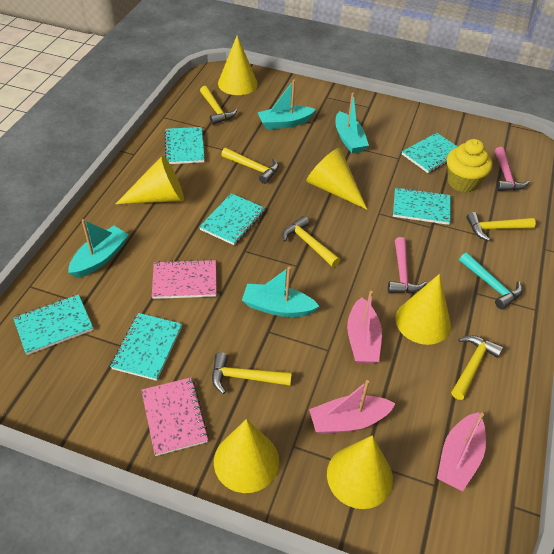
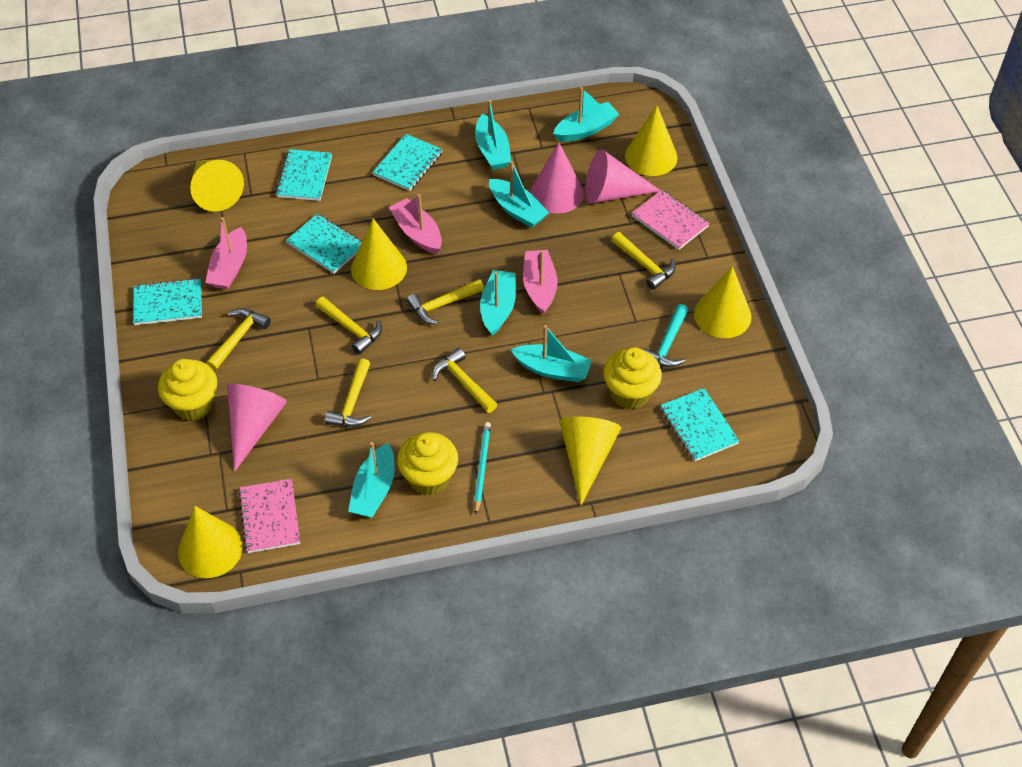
pink cone: none = 0 -> [227,384,287,472] [530,143,584,214] [585,150,661,204] = 3
pink hammer: [388,237,427,293] [495,147,530,191] = 2 -> none = 0
turquoise boat: [68,219,129,278] [242,267,320,317] [258,79,316,129] [336,93,369,154] = 4 -> [348,442,395,518] [475,100,511,170] [480,270,516,336] [489,161,549,228] [511,325,592,382] [553,87,619,142] = 6
turquoise notebook: [13,294,93,355] [110,313,182,381] [164,127,205,164] [199,193,265,245] [393,187,450,225] [402,133,458,173] = 6 -> [133,278,202,325] [276,149,332,201] [286,214,362,274] [372,134,443,191] [660,388,740,461] = 5
turquoise pencil: none = 0 -> [474,422,491,514] = 1
yellow cupcake: [447,139,492,193] = 1 -> [158,359,217,421] [397,432,458,495] [603,347,662,409] = 3

